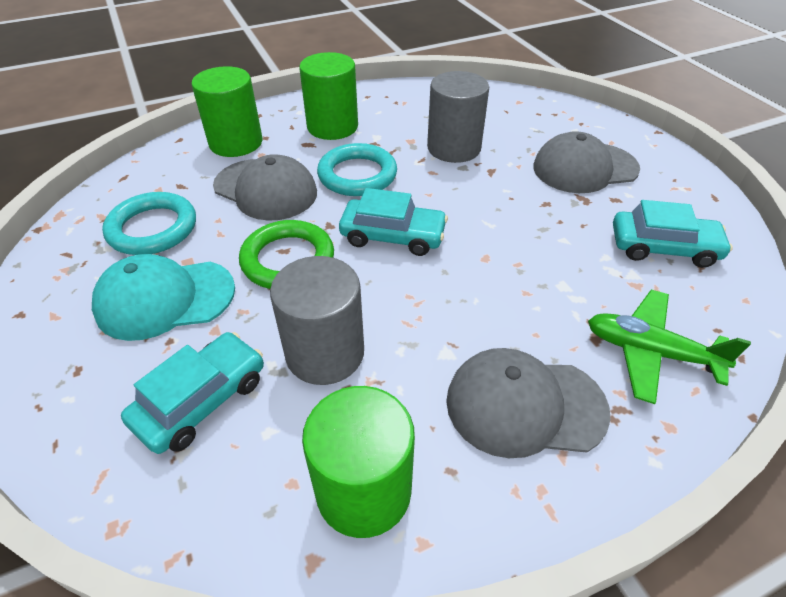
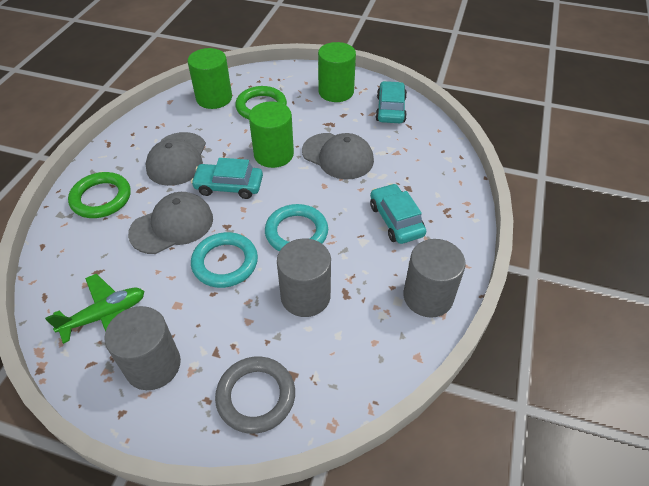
green ring: [239,220,334,289] = 1 -> [68,172,131,218] [235,86,287,119] = 2
grey cylinder: [270,256,364,385] [427,71,489,163] = 2 -> [104,306,181,390] [277,238,331,317] [403,239,466,318] = 3
grey ring: none = 0 -> [215,356,295,434] = 1
turquoise cap: [92,254,235,341] = 1 -> none = 0

